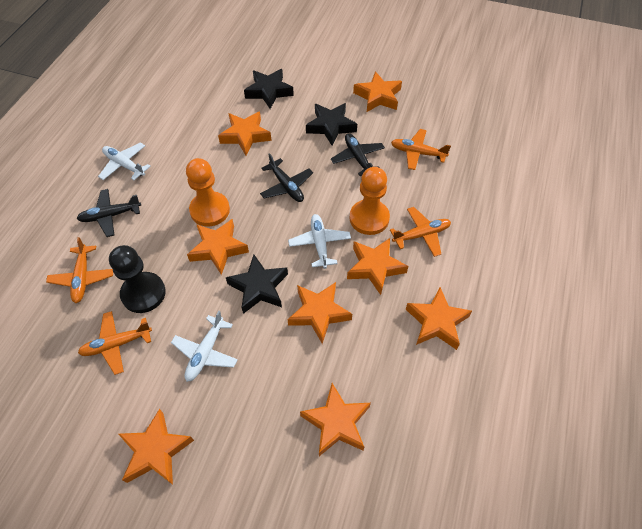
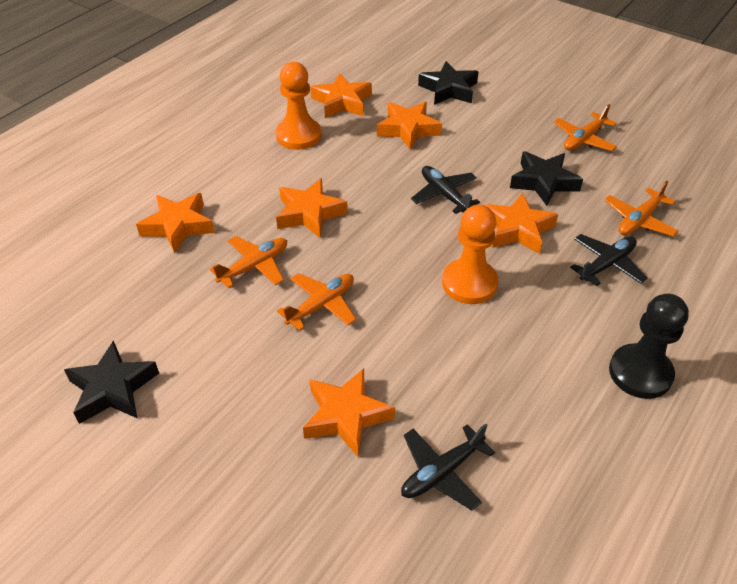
orange star: [119,409,194,485] [187,219,249,275] [218,111,272,155] [288,282,352,344] [300,383,371,456] [347,238,408,295] [353,71,402,112] [406,287,472,350] = 8 -> [136,193,215,254] [276,179,348,238] [303,368,395,457] [310,73,372,118] [377,102,442,150] [484,193,558,254] = 6
white plane: [98,142,151,180] [171,311,238,382] [288,214,351,269] = 3 -> none = 0

